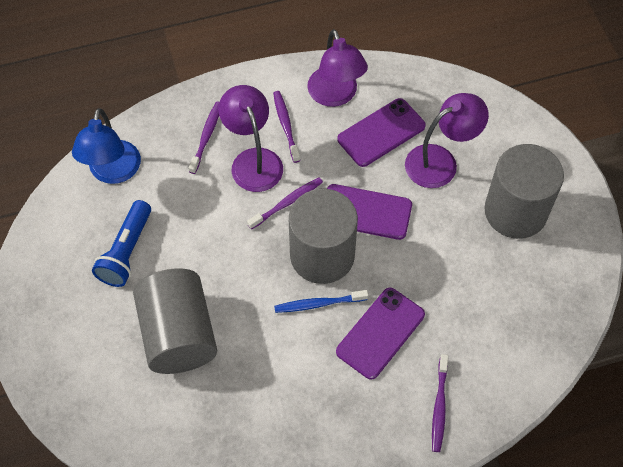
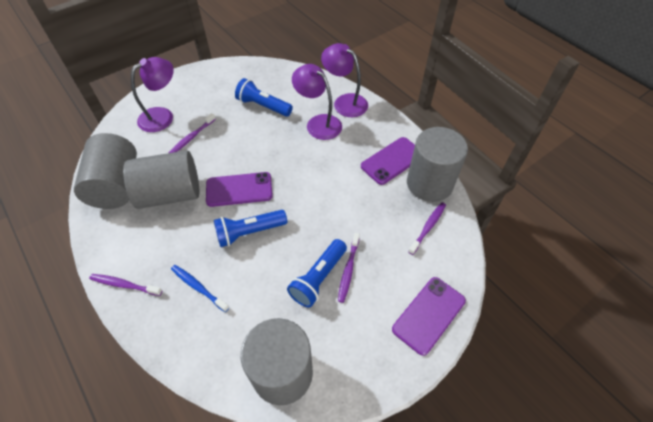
blue flashlight: [92,200,151,287] = 1 -> [214,210,287,247] [235,78,293,117] [287,239,347,308] = 3
blue lamp: [72,108,141,184] = 1 -> none = 0
grey cylinder: [133,268,217,374] [289,189,358,284] [484,144,564,239] = 3 -> [74,133,137,209] [123,150,199,209] [241,318,313,405] [407,127,468,202] = 4

